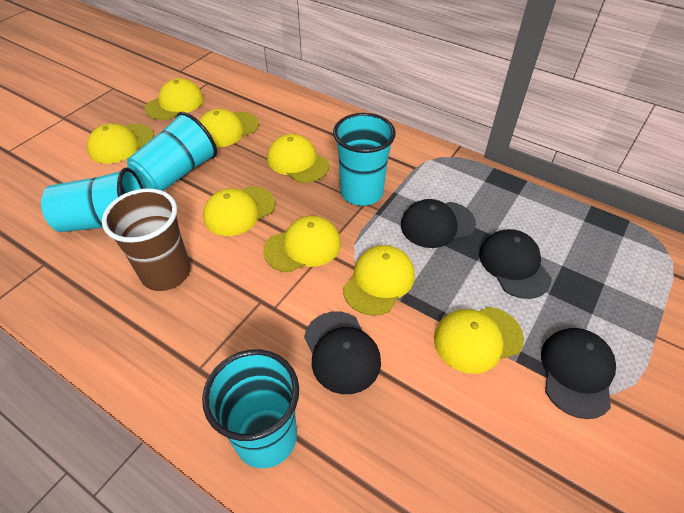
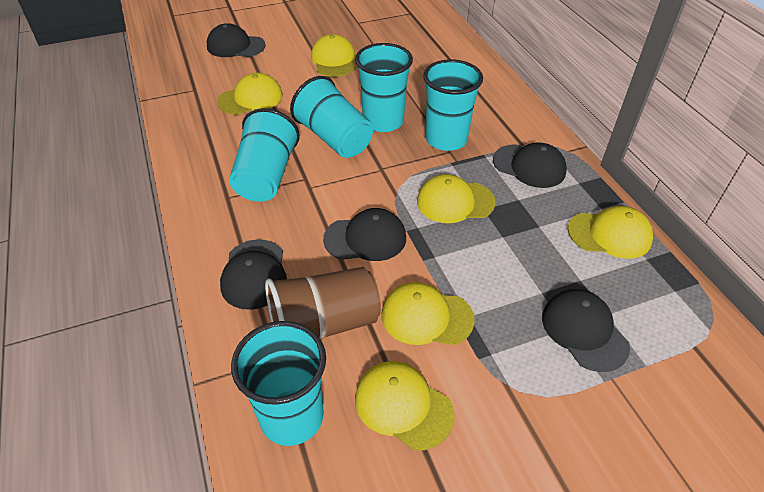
black cap: [304,312,381,394] [401,199,476,248] [479,229,552,299] [541,328,616,419] = 4 -> [207,23,266,57] [220,239,287,310] [323,208,406,261] [493,142,567,188] [542,289,630,372] = 5
turquoise cup: [41,168,143,232] [127,112,217,191] [202,349,299,468] [333,113,396,206] = 4 -> [229,108,300,201] [231,321,326,446] [290,76,373,158] [355,43,413,132] [423,59,483,151] = 5
yellow cap: [87,124,154,164] [145,78,204,120] [199,109,259,147] [203,186,275,236] [263,216,341,272] [267,134,329,183] [343,245,415,316] [434,307,524,374] = 8 -> [217,73,283,115] [311,34,355,77] [355,361,455,450] [381,282,475,345] [417,174,496,223] [568,206,653,259] = 6

